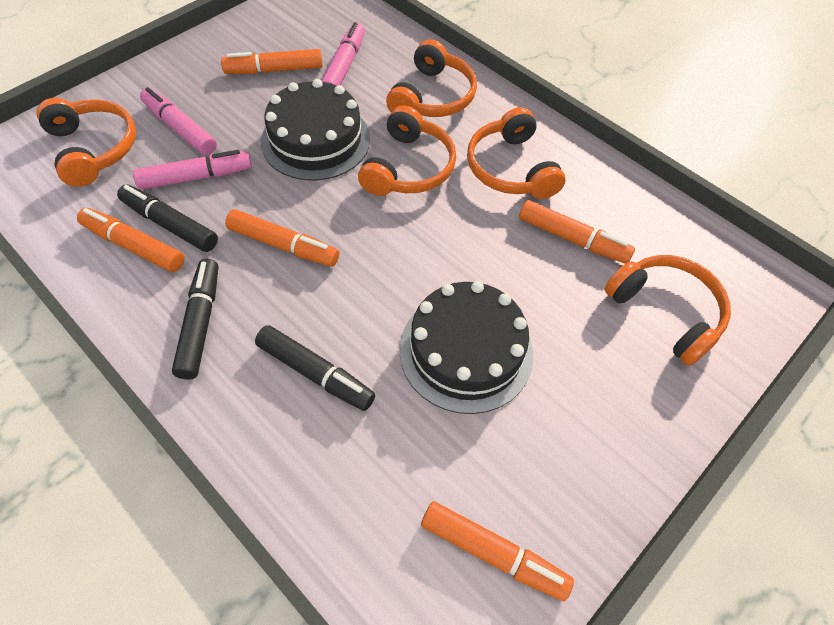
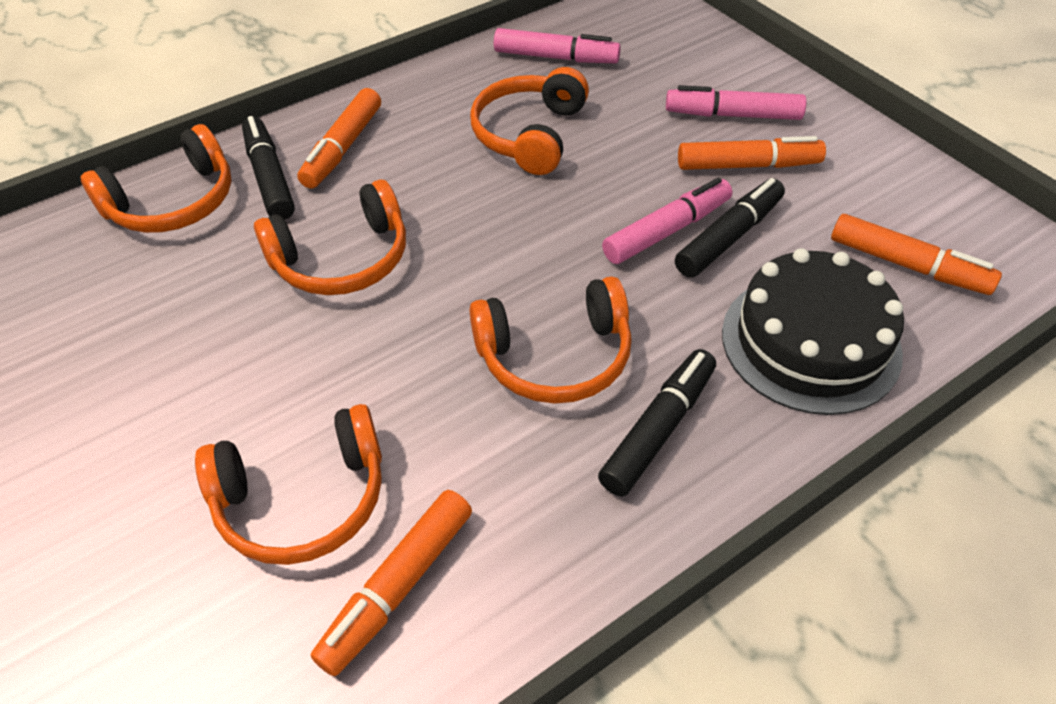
black cake: [261,79,370,181] [399,281,534,414] = 2 -> [722,248,904,415] = 1
orange marker: [77,208,184,272] [221,49,323,74] [225,209,339,267] [421,501,574,601] [519,200,635,264] = 5 -> [297,88,381,189] [311,490,472,676] [678,136,826,170] [831,214,1002,295] = 4

